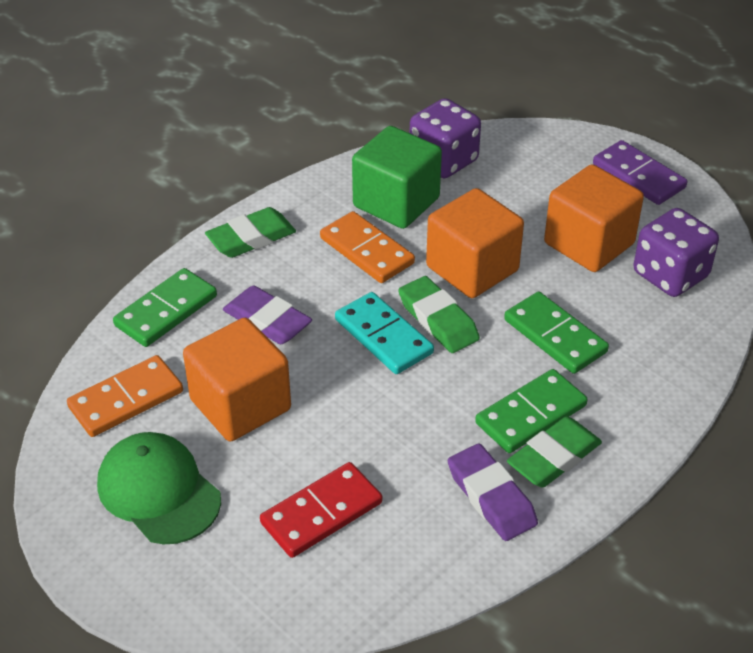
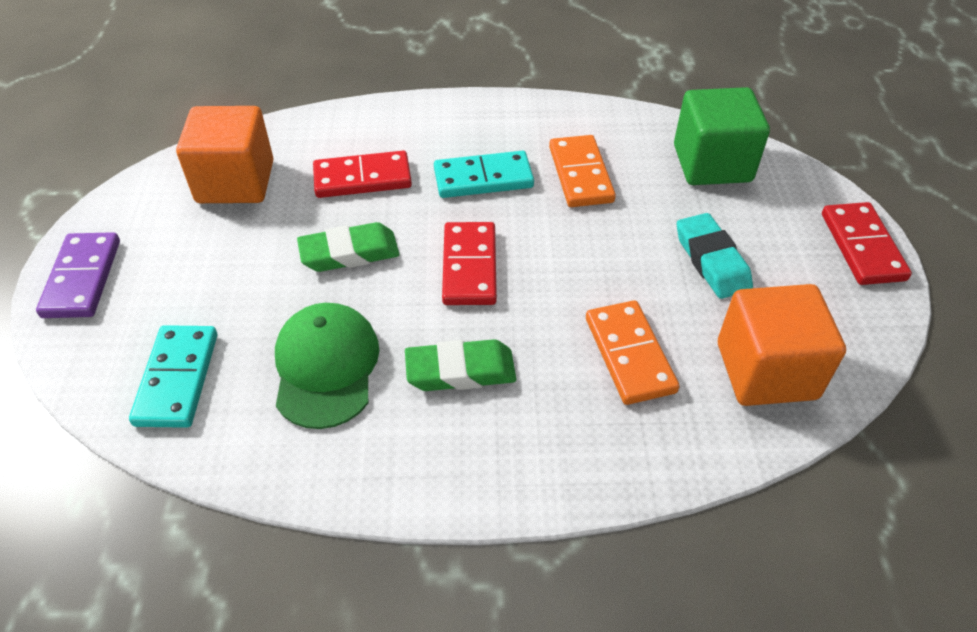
green domino: [113,268,217,347] [475,369,588,453] [504,292,609,374] = 3 -> none = 0
green eraser: [205,207,296,258] [398,276,480,353] [507,416,602,488] = 3 -> [297,222,400,272] [405,339,516,391] = 2
orange cube: [183,318,291,442] [426,188,524,298] [544,164,644,272] = 3 -> [176,106,274,203] [718,284,846,406] = 2
purple dice: [410,98,481,178] [634,208,719,297] = 2 -> none = 0
purple eraser: [223,286,312,344] [448,444,538,541] = 2 -> none = 0
red domino: [260,462,382,558] = 1 -> [313,151,412,198] [442,222,497,305] [822,202,912,285] = 3
turquoise domino: [335,292,434,374] = 1 -> [129,325,217,428] [434,151,534,198] = 2
turquoise eraser: none = 0 -> [677,213,753,299] = 1

